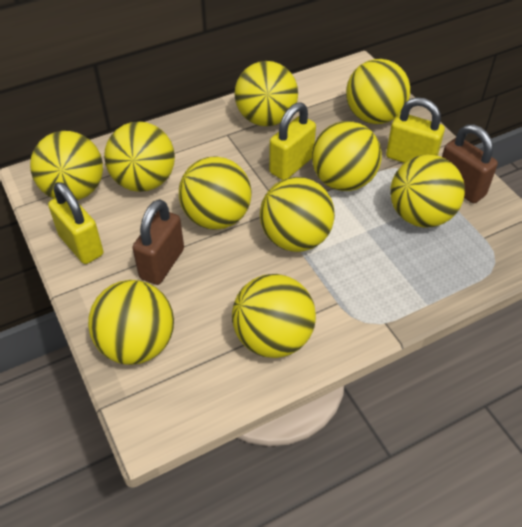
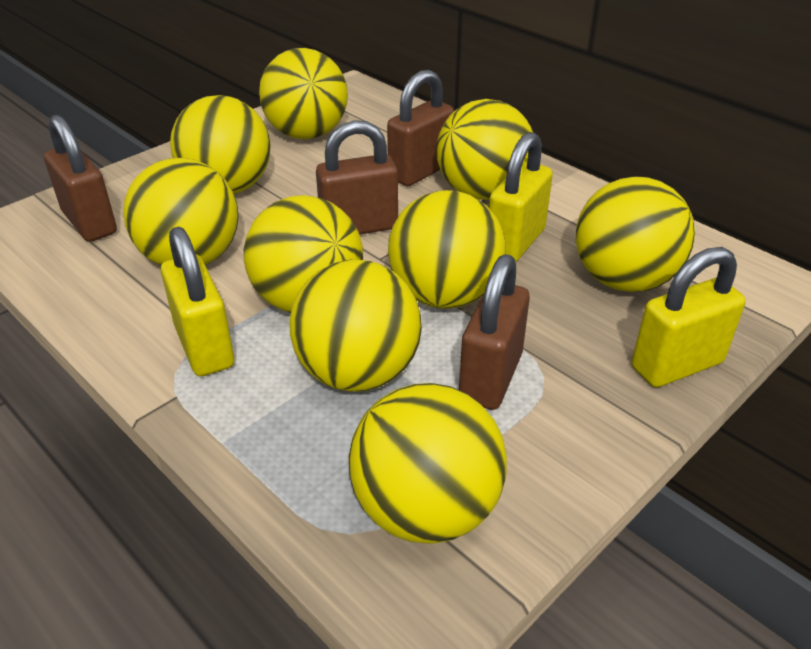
brown padlock: [132,199,184,285] [442,124,498,203] = 2 -> [44,115,117,242] [316,120,398,235] [387,70,454,186] [459,255,530,410] = 4
yellow ball: [30,131,103,200] [88,280,174,365] [104,121,175,192] [179,156,252,230] [232,274,316,358] [234,61,298,126] [260,177,335,252] [312,121,382,191] [346,59,410,124] [390,155,465,227] = 10 -> [123,158,239,265] [170,95,271,194] [244,195,363,313] [259,48,348,139] [289,260,422,392] [349,383,507,544] [388,190,506,309] [437,99,533,200] [576,176,695,292] = 9

